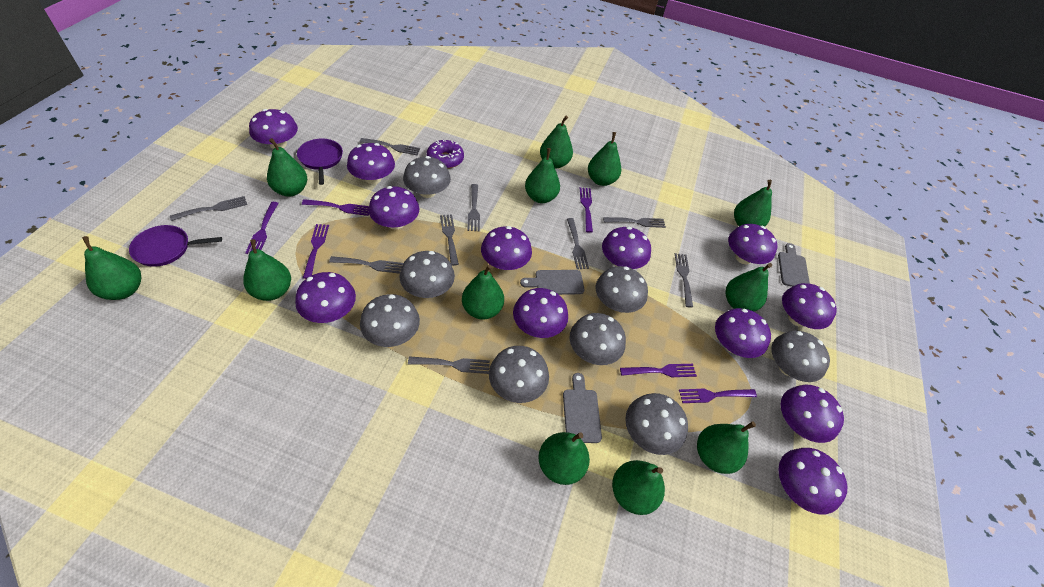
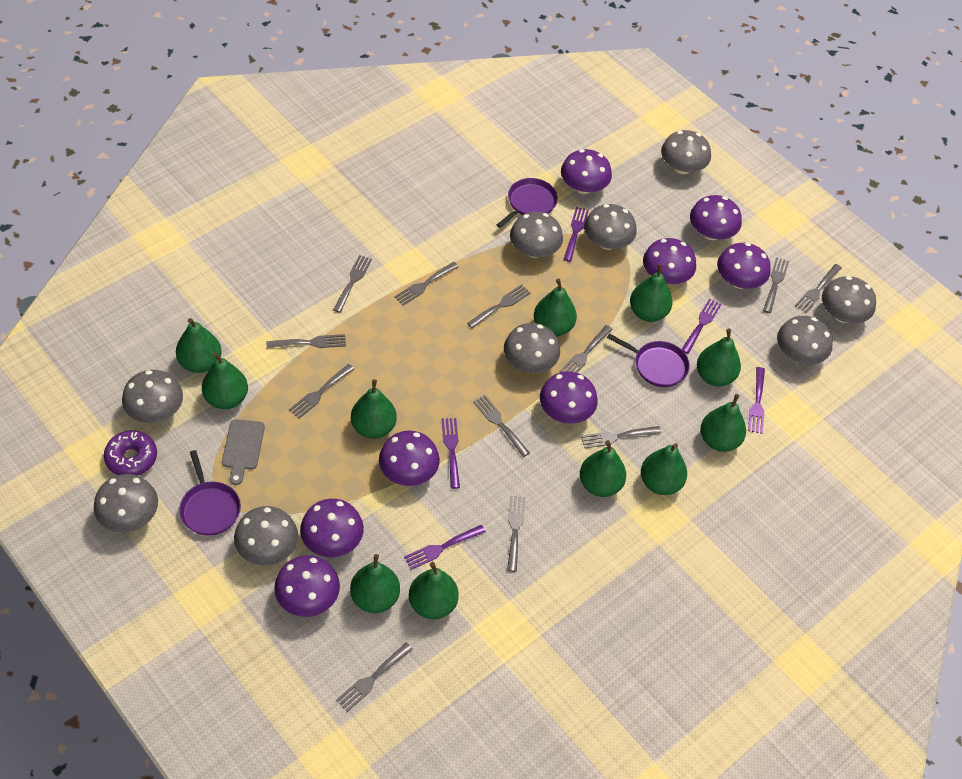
green pear: [82,236,141,300] [243,239,291,301] [267,138,307,196] [462,265,504,320] [525,148,560,203] [538,432,590,485] [540,116,573,168] [588,132,621,186] [612,460,665,515] [697,421,756,474] [726,263,772,312] [734,180,772,227] = 12 -> [176,318,222,373] [202,352,248,409] [350,554,400,613] [351,379,397,439] [409,562,459,619] [534,279,577,336] [580,440,626,497] [630,264,672,322] [641,443,687,495] [697,329,741,387] [701,394,746,452] = 11
grey cutting board: [520,270,585,295] [563,373,602,443] [778,243,810,287] = 3 -> [222,419,265,485] = 1
grey fork: [170,196,247,221] [329,256,403,274] [360,138,420,155] [408,356,490,374] [440,214,459,266] [467,184,480,231] [567,218,589,269] [603,217,666,228] [675,253,693,308] = 9 -> [266,334,346,348] [289,364,354,419] [333,255,372,313] [336,642,413,712] [394,262,459,306] [467,284,531,328] [473,395,530,457] [507,496,526,572] [560,325,613,373] [581,426,661,448] [763,257,789,313] [795,264,842,313] = 12
grey mushroom: [360,294,420,347] [400,251,455,298] [403,156,451,198] [489,346,549,403] [569,313,626,365] [595,266,648,313] [625,393,688,455] [771,330,830,382] = 8 -> [94,474,158,532] [122,370,183,423] [234,506,298,566] [504,323,560,373] [510,212,563,258] [584,204,637,250] [661,130,711,174] [777,316,833,364] [822,276,876,323] = 9
purple fork: [245,202,279,254] [302,199,369,216] [303,224,329,279] [580,187,593,233] [620,364,697,377] [679,389,757,403] = 6 -> [404,525,486,570] [441,418,460,489] [563,207,589,262] [682,298,722,354] [748,367,765,434] = 5
purple mushroom: [249,109,298,149] [295,272,356,323] [347,143,395,184] [368,186,419,230] [481,226,532,270] [513,288,568,338] [602,227,651,269] [715,308,771,358] [728,224,777,265] [778,448,847,514] [781,385,844,443] [782,283,837,329] = 12 -> [274,555,340,617] [300,499,364,557] [379,431,440,486] [540,371,598,424] [561,149,612,194] [643,238,696,284] [690,195,742,240] [717,243,771,289] = 8
purple pan: [129,225,222,267] [297,139,343,185] = 2 -> [179,450,241,536] [497,178,558,228] [607,333,690,387] = 3

